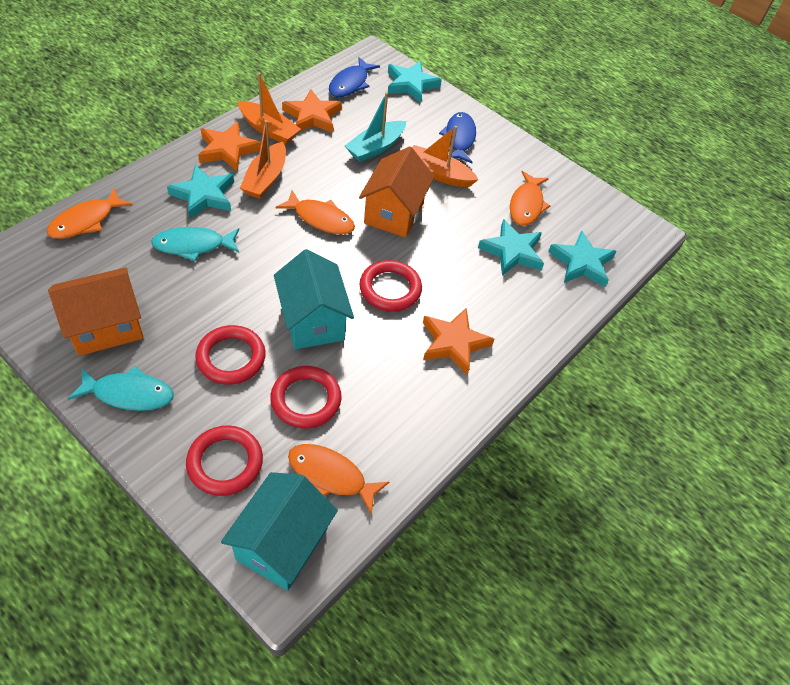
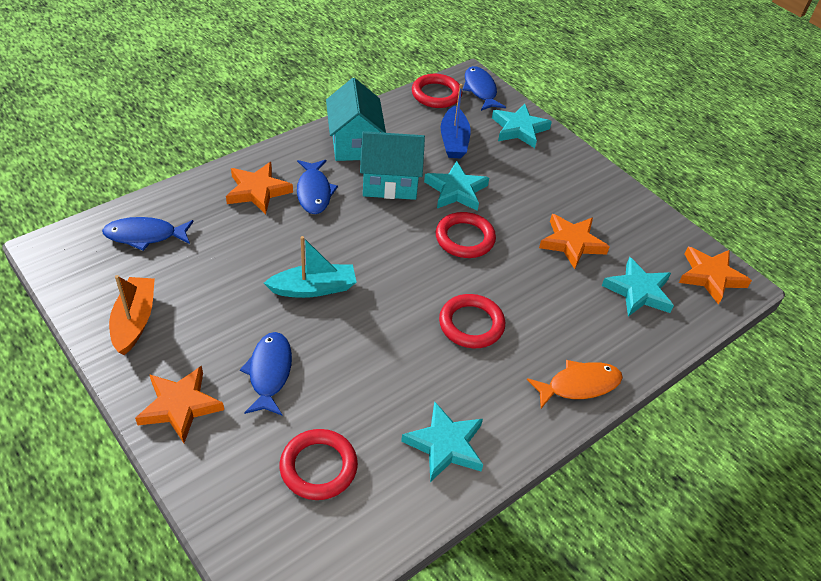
blue boat: none = 0 -> [441,84,471,159] = 1
blue fish: [329,57,380,97] [439,112,476,163] = 2 -> [102,217,194,251] [240,332,292,416] [297,160,338,214] [463,66,506,111] = 4
orange boat: [238,73,301,145] [240,120,286,199] [412,126,479,187] = 3 -> [109,275,155,355] = 1
orange fish: [46,188,133,239] [275,190,355,235] [288,444,389,514] [510,171,550,226] = 4 -> [527,360,623,408] = 1
orange house: [48,267,144,356] [359,146,435,238] = 2 -> none = 0
orange star: [198,122,261,172] [282,89,342,133] [423,308,495,375] = 3 -> [135,366,224,443] [226,162,293,214] [539,214,609,269] [679,247,752,305] = 4
turquoise fish: [68,366,174,411] [151,227,239,261] = 2 -> none = 0

